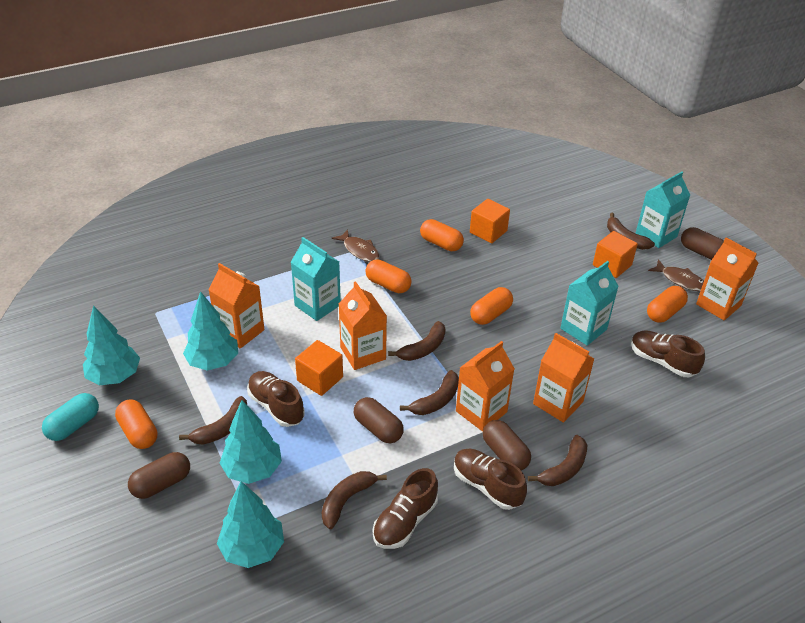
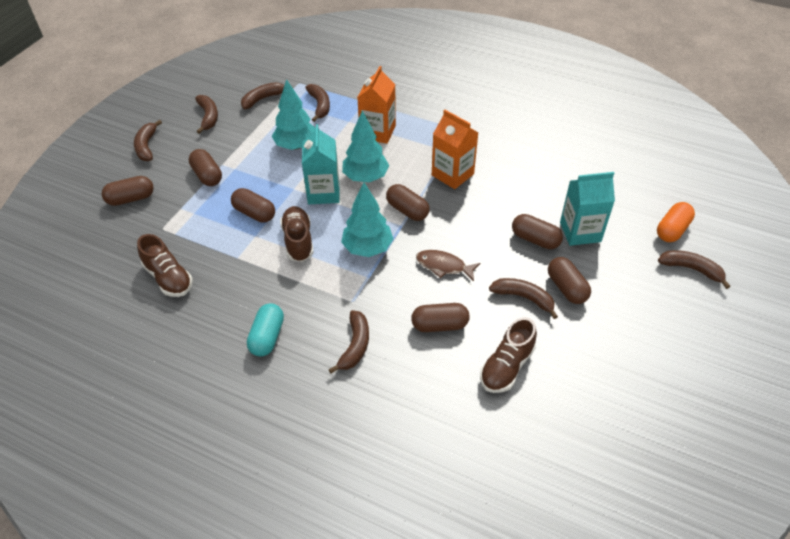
brown banana: [179,396,247,445] [322,471,387,529] [388,321,446,361] [400,370,459,415] [528,435,587,486] [607,213,655,250] = 6 -> [134,120,162,161] [195,95,218,134] [241,82,293,110] [305,84,330,122] [328,310,369,373] [489,278,558,319] [658,250,730,289] = 7
brown capsule: [128,452,190,499] [354,397,404,443] [483,420,531,470] [681,227,724,260] = 4 -> [102,176,154,206] [189,149,222,186] [231,188,275,223] [386,184,430,221] [411,303,470,332] [512,214,563,249] [548,257,591,304] = 7
brown fish: [332,229,380,262] [648,259,704,291] = 2 -> [416,250,480,281] = 1
brown shoe: [247,371,304,427] [373,468,438,549] [454,449,527,510] [631,330,705,377] = 4 -> [137,234,193,297] [280,206,314,262] [480,317,537,393] = 3
orange capsule: [115,399,157,449] [365,259,412,293] [420,219,464,251] [470,287,513,325] [647,286,688,323] = 5 -> [657,202,695,242] = 1
orange carton: [208,263,265,349] [339,281,387,370] [456,341,515,432] [533,333,594,423] [696,237,758,321] = 5 -> [357,66,396,144] [432,110,479,189] = 2
orange cube: [295,340,343,396] [470,199,510,243] [593,231,638,278] = 3 -> none = 0
turquoise carton: [291,237,341,321] [561,261,619,346] [636,172,690,248] = 3 -> [302,124,340,204] [560,172,615,246] = 2
turquoise tree: [83,306,140,385] [183,291,238,371] [217,481,284,568] [220,400,282,484] = 4 -> [272,79,316,150] [341,182,393,257] [342,111,389,182] = 3

